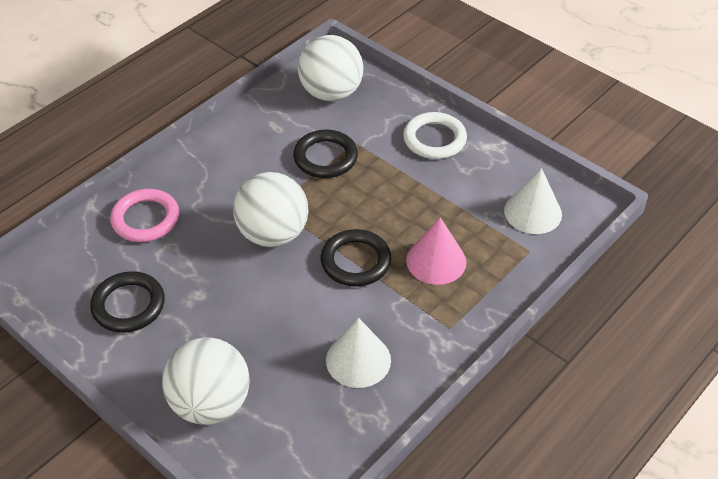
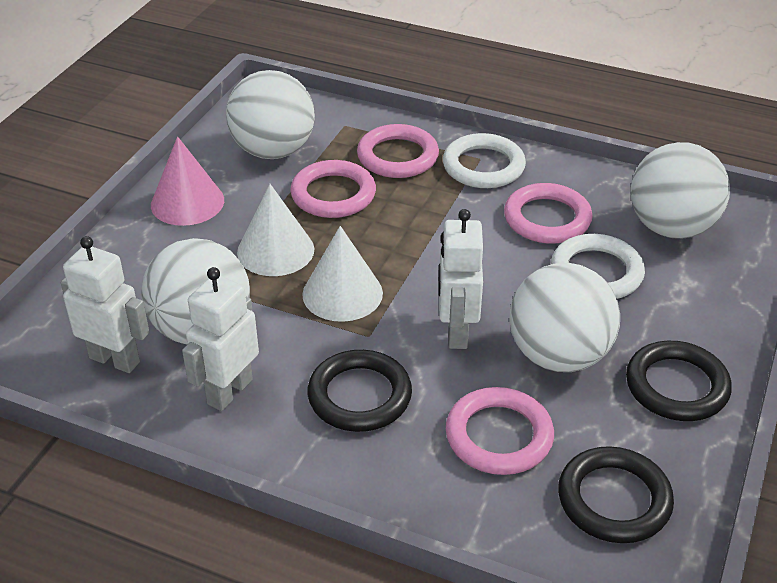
pink ring: [110,189,179,242] = 1 -> [290,160,376,218] [357,124,439,178] [446,387,554,475] [504,183,592,244] = 4
white ball: [162,337,250,425] [233,172,308,247] [298,35,363,101] = 3 -> [141,238,250,344] [226,70,315,159] [509,263,620,372] [631,142,730,239] = 4
white ring: [403,112,467,159] = 1 -> [443,133,526,188] [551,234,645,299] = 2
white robot: none = 0 -> [61,236,149,373] [182,267,259,411] [438,209,483,349] = 3

